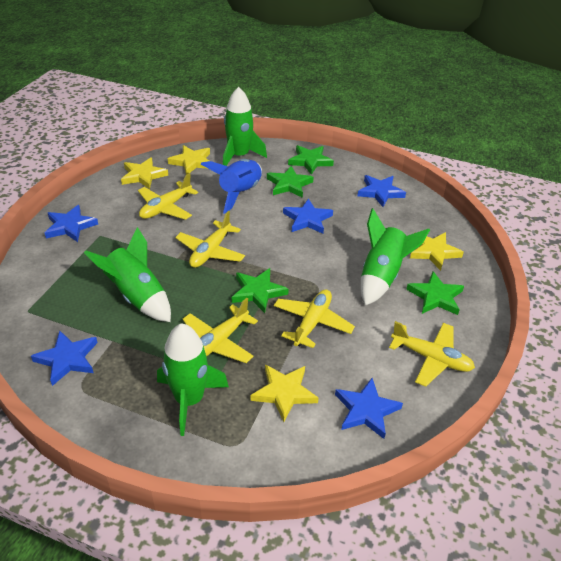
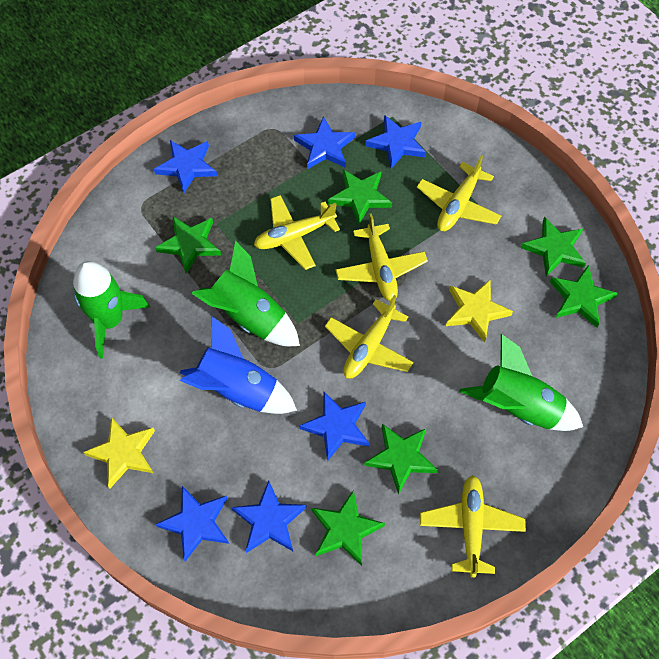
blue star: [31,331,98,386] [45,205,98,242] [283,198,333,234] [335,378,403,439] [357,175,406,207] = 5 -> [154,140,217,193] [156,486,229,561] [232,481,307,553] [294,116,355,169] [299,392,369,462] [365,115,426,169] = 6
green rocket: [84,227,171,322] [157,323,229,436] [223,87,267,166] [361,208,430,306] = 4 -> [73,261,150,359] [191,241,300,346] [459,334,583,431] = 3
green star: [232,268,289,313] [267,166,314,198] [288,145,334,175] [406,271,464,315] = 4 -> [155,216,221,274] [311,490,385,566] [328,169,392,225] [364,424,438,495] [521,217,586,277] [550,265,618,328] = 6
yellow star: [121,157,168,189] [168,145,210,175] [251,364,319,422] [410,232,464,271] = 4 -> [83,417,155,488] [446,280,513,342] = 2

